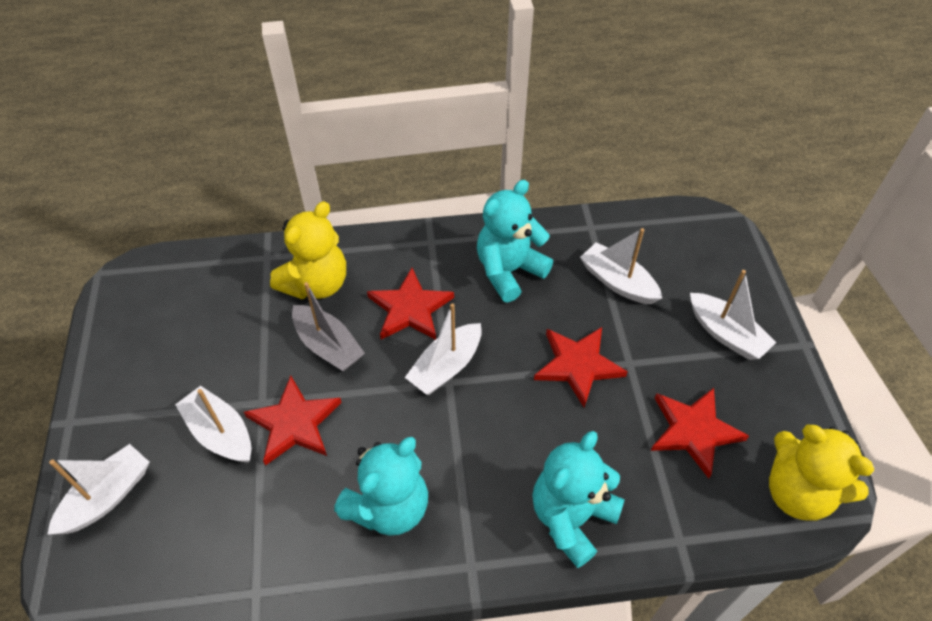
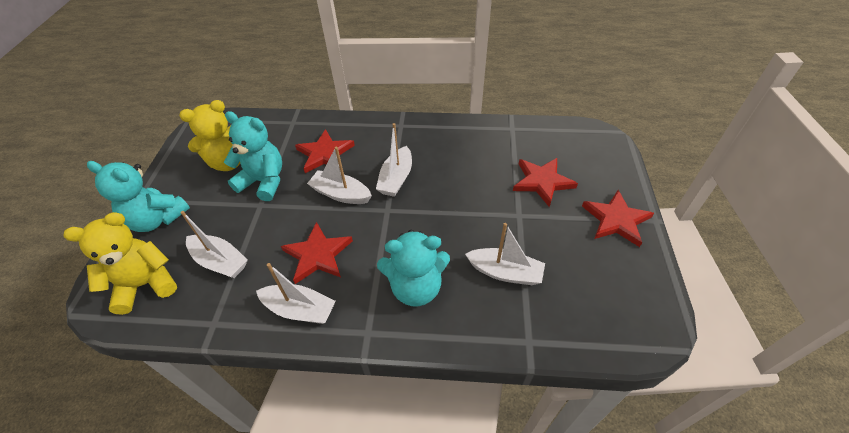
grey boat: [292,282,365,372] = 1 -> none = 0

